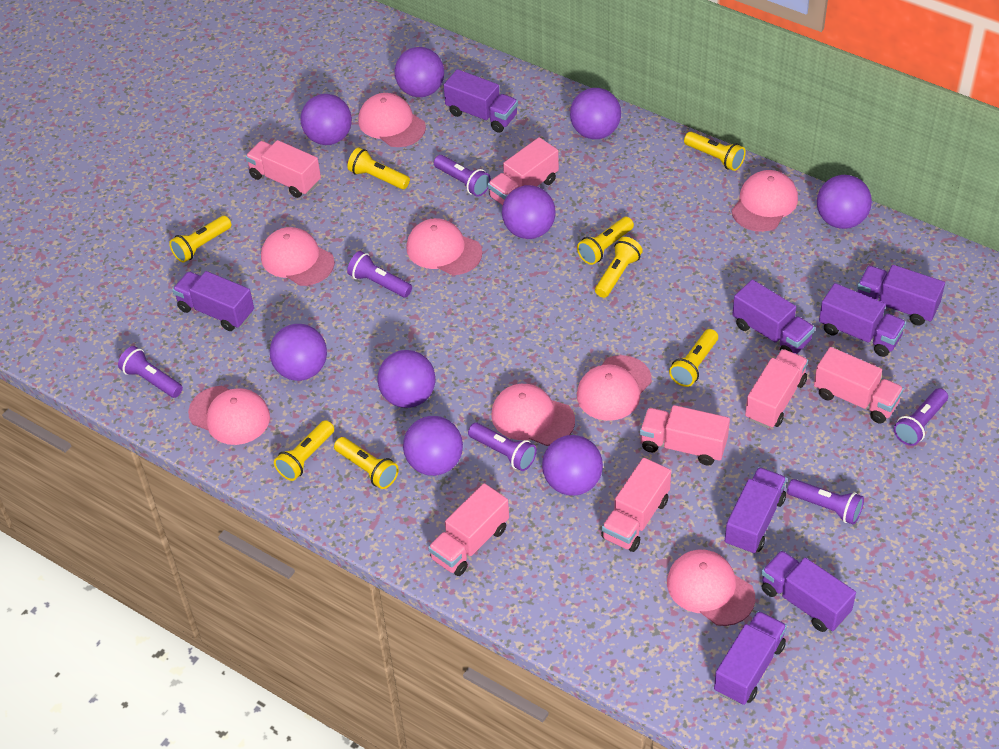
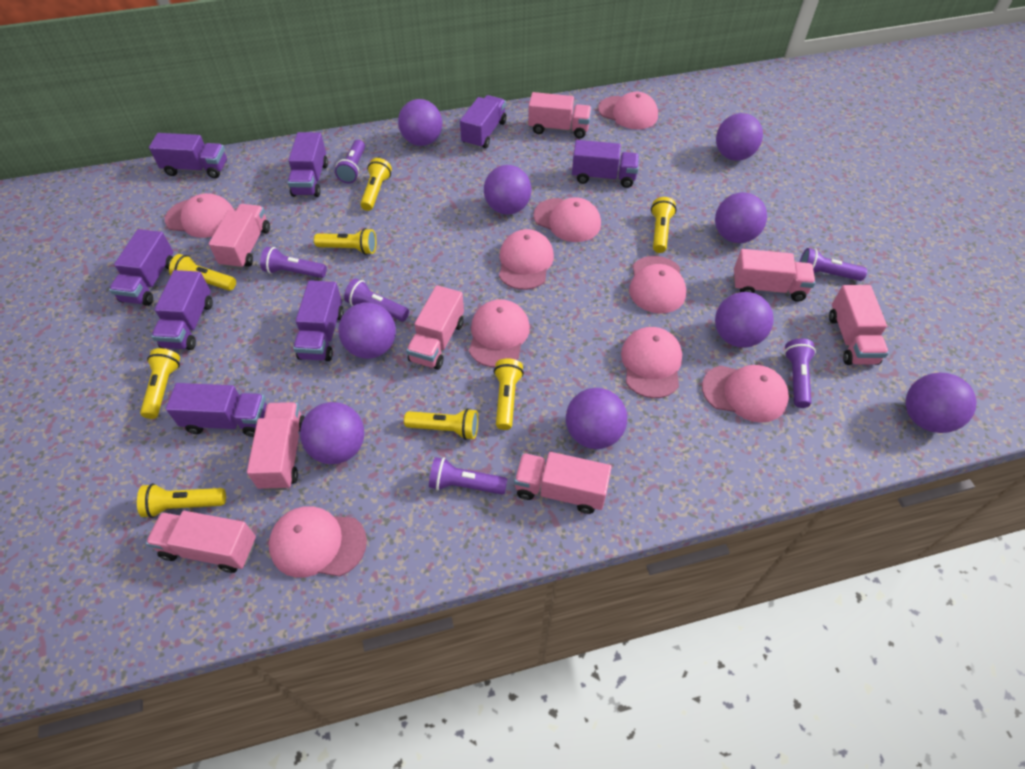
pink cap: [188,386,270,445] [261,227,334,286] [358,93,426,147] [406,218,482,275] [491,384,575,446] [577,355,652,421] [667,549,755,626] [731,170,798,232] = 8 -> [165,193,235,238] [269,506,367,578] [469,299,530,367] [499,229,554,290] [533,197,601,242] [598,91,658,129] [621,327,682,398] [629,256,686,314] [702,365,789,423] = 9
pink truck: [245,140,321,198] [428,483,509,576] [488,137,559,205] [601,458,671,552] [640,405,730,465] [745,349,808,429] [814,347,904,423] = 7 -> [146,511,256,573] [209,204,270,269] [247,402,305,490] [406,285,464,369] [514,452,612,514] [528,92,592,138] [733,249,815,302] [829,285,889,365] = 8

